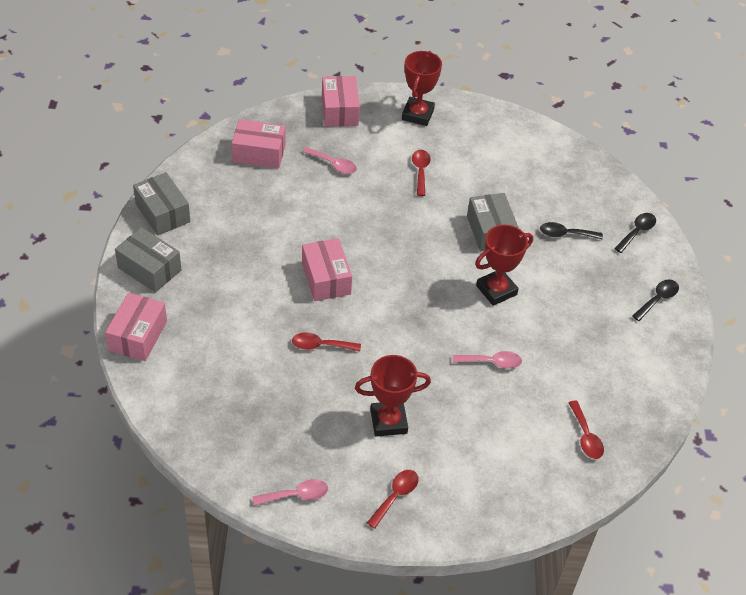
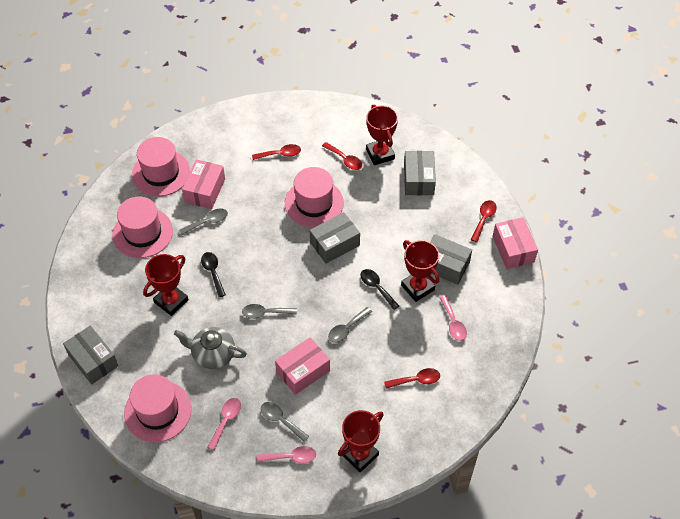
black spoon: [540,222,603,239] [614,213,656,253] [632,279,679,321] = 3 -> [201,252,226,297] [361,269,399,310] = 2
grey box: [115,227,181,293] [133,172,190,235] [467,193,519,252] = 3 -> [63,325,119,384] [310,212,360,264] [404,151,436,195] [430,234,472,285] = 4
grey spoon: none = 0 -> [179,208,228,235] [242,304,297,319] [261,402,309,442] [328,307,372,343] = 4
grey teapot: none = 0 -> [174,327,247,369] = 1
pink box: [105,293,167,361] [232,119,286,169] [302,238,352,301] [322,76,360,127] = 4 -> [182,159,225,209] [275,337,330,395] [493,217,538,269] = 3
pink hat: none = 0 -> [112,196,173,258] [124,374,192,443] [132,137,190,196] [285,167,344,228] = 4
red trophy: [355,355,431,437] [402,51,442,126] [475,225,533,306] = 3 -> [143,254,189,316] [338,410,384,472] [366,104,398,165] [401,240,440,302] = 4

